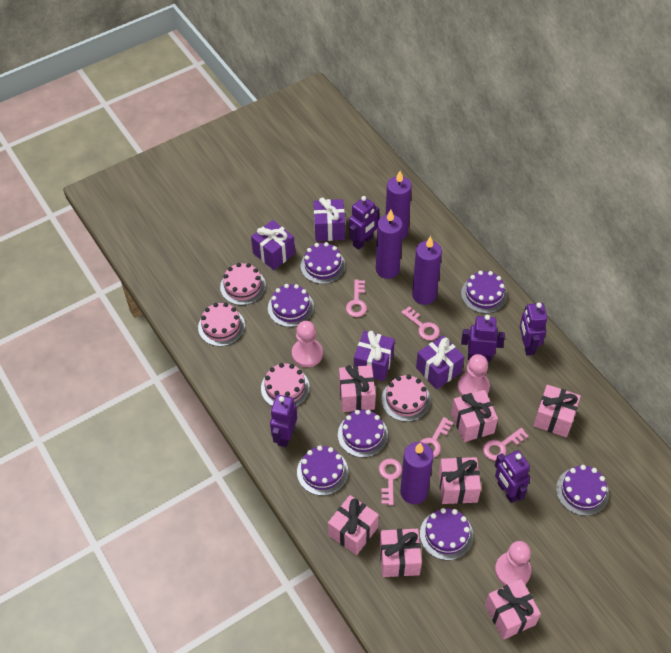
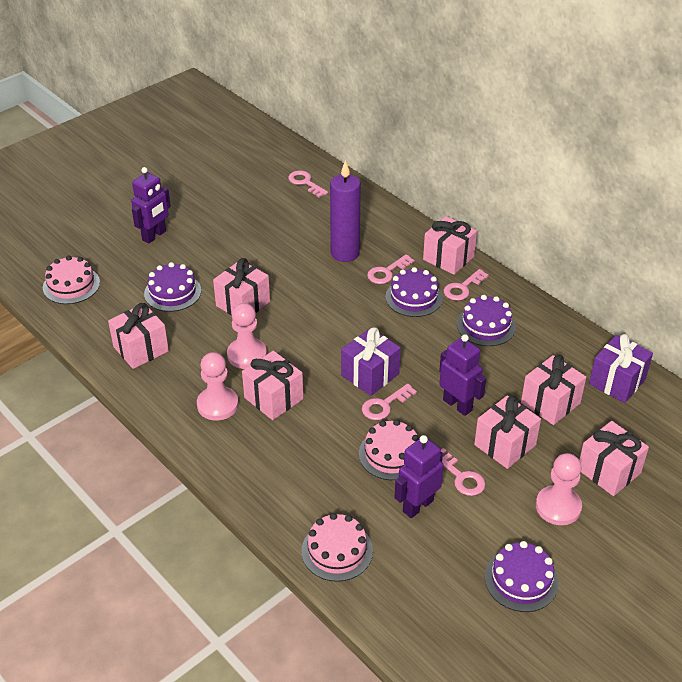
pink cake: [198,302,245,346] [220,263,266,305] [261,363,310,407] [381,375,431,422] = 4 -> [43,256,100,304] [301,513,373,582] [359,420,419,480] = 3
purple cake: [268,284,314,327] [297,446,348,496] [300,242,346,284] [338,410,388,458] [420,508,473,560] [461,271,507,314] [556,465,609,516] = 7 -> [144,262,201,312] [385,267,443,317] [457,295,516,346] [485,541,559,612] = 4
purple candle: [376,210,403,279] [386,171,412,239] [400,442,433,504] [412,236,442,305] = 4 -> [330,160,361,262] = 1
purple gift: [251,220,295,270] [314,197,345,241] [354,331,395,381] [416,335,464,389] = 4 -> [341,327,401,396] [589,334,653,403] = 2
purple robot: [270,395,297,447] [349,196,379,250] [461,315,505,362] [495,450,530,503] [520,303,547,355] = 5 -> [131,167,171,243] [394,435,444,518] [439,334,486,416] = 3

